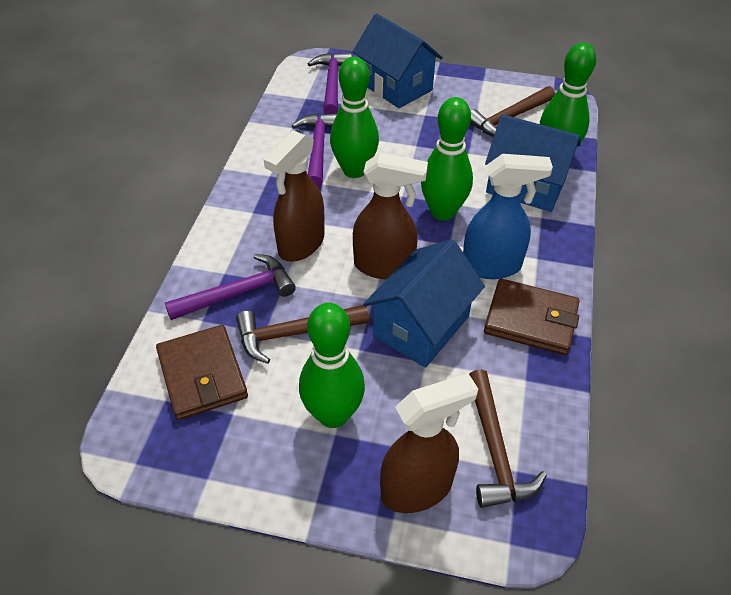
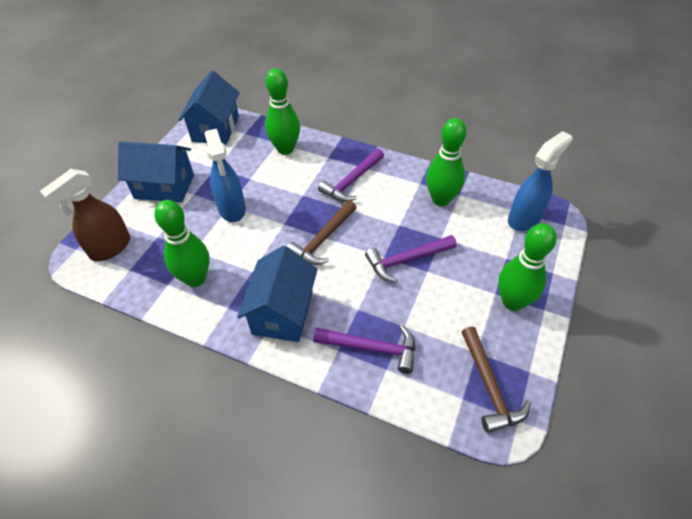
blue spray bottle: [463,154,553,279] = 1 -> [204,128,246,222] [508,131,572,231] = 2
brown hammer: [236,305,369,364] [469,369,547,508] [470,86,555,137] = 3 -> [287,200,357,265] [462,327,531,433] = 2
brown spray bottle: [264,130,324,262] [353,152,428,280] [380,373,478,513] = 3 -> [40,169,130,261] = 1
brown wallet: [156,325,248,420] [484,279,580,355] = 2 -> none = 0

